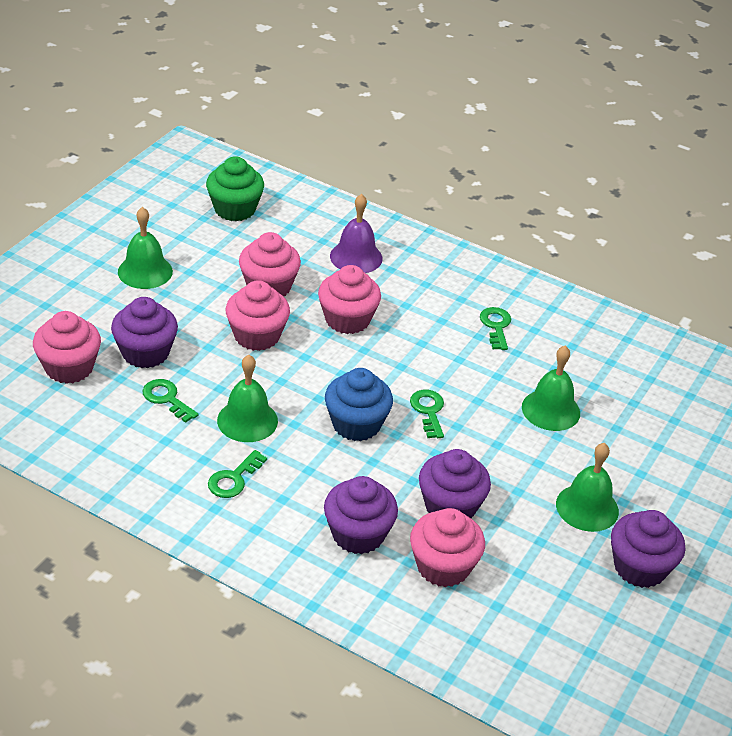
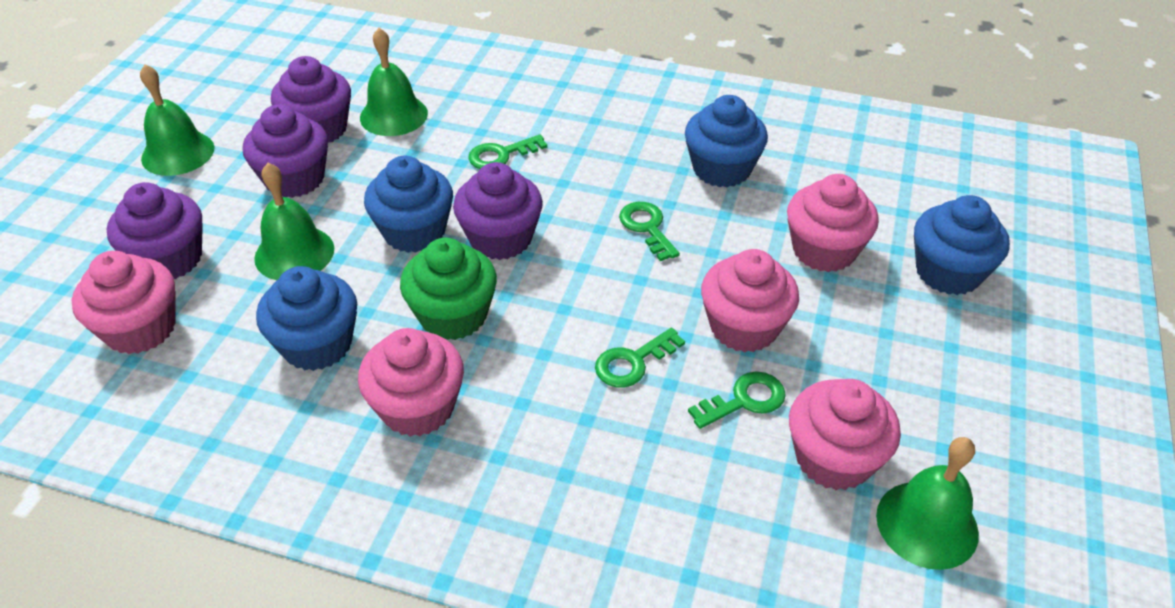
blue cupcake: [325,368,393,441] = 1 -> [256,266,357,371] [364,156,453,253] [685,95,768,187] [914,195,1010,295] = 4
purple bell: [330,194,383,273] = 1 -> none = 0

